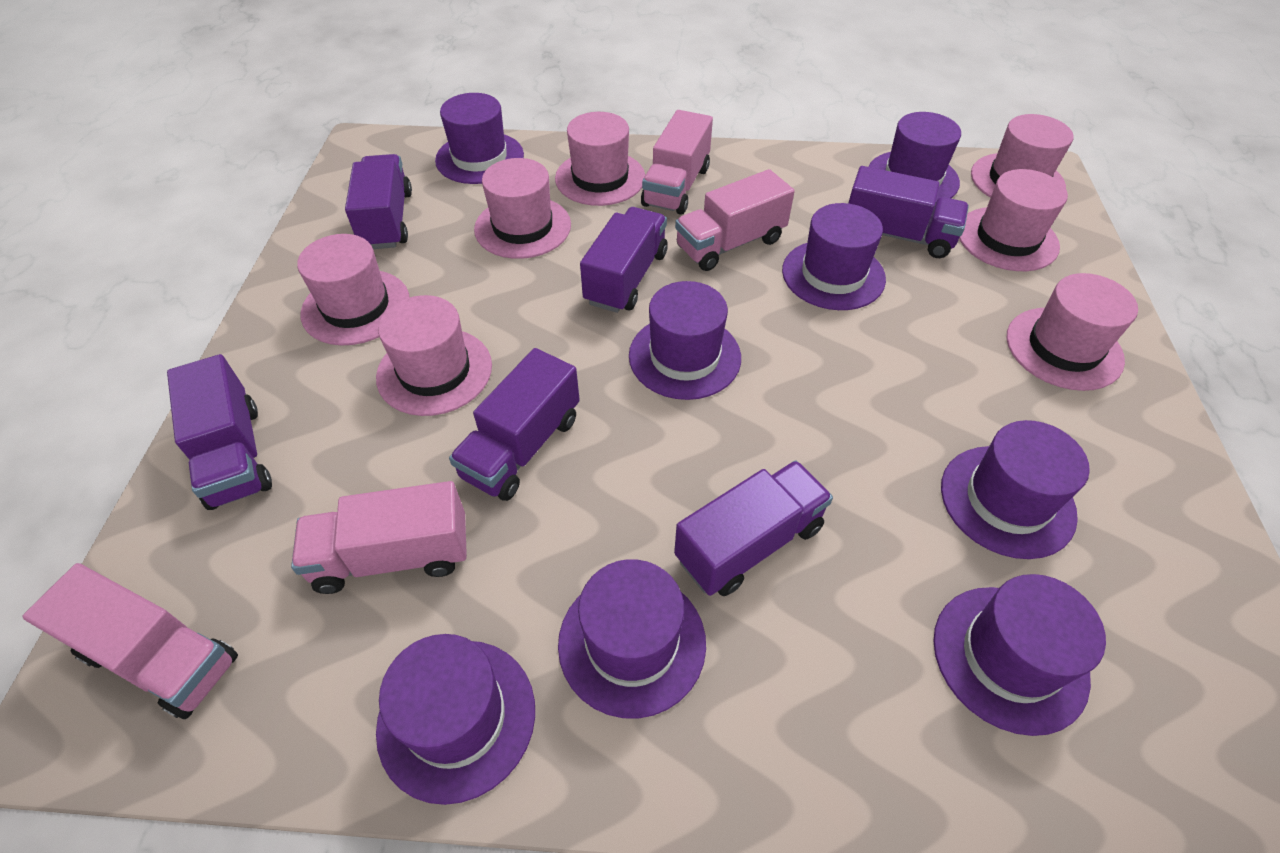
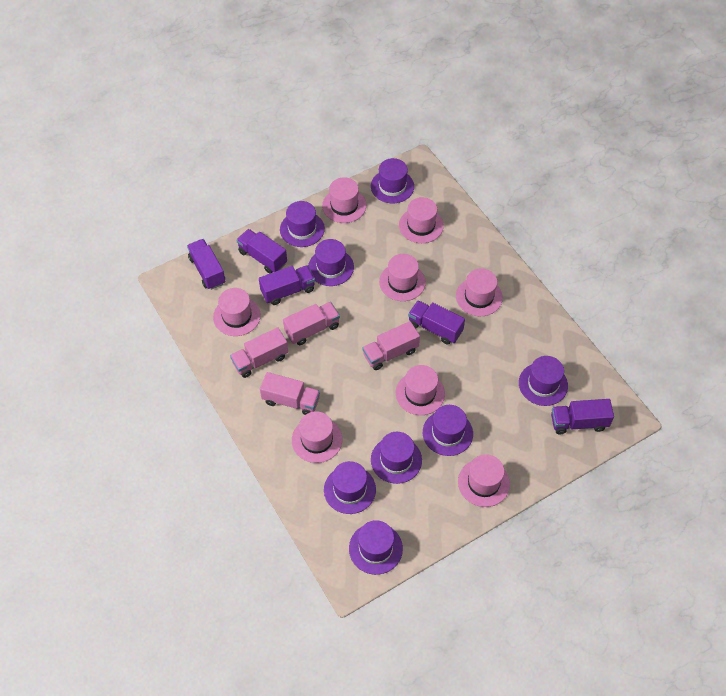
pink hat: [297,234,410,345] [376,295,492,416] [474,158,571,259] [555,112,645,206] [959,169,1068,271] [971,114,1073,198] [1006,273,1138,391] = 7 -> [213,288,261,336] [292,411,342,463] [322,177,366,223] [379,254,426,301] [396,365,445,415] [399,197,444,243] [456,268,503,316] [458,454,510,507] = 8
purple truck: [167,354,272,510] [345,154,412,249] [449,348,580,501] [580,207,668,313] [674,460,833,596] [848,166,969,258] = 6 -> [187,239,226,290] [236,229,287,273] [259,265,315,305] [408,300,465,345] [551,399,614,434] = 5

